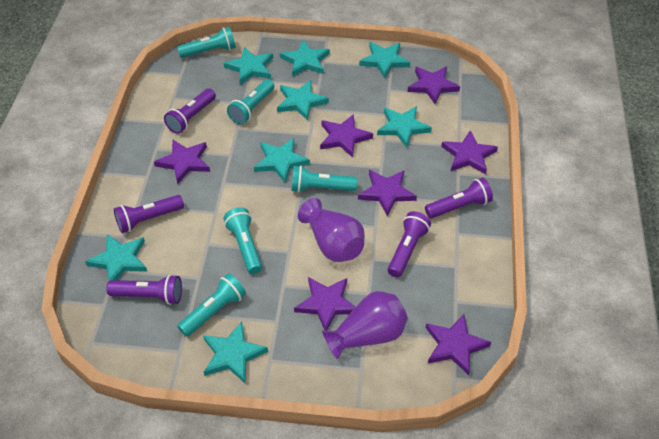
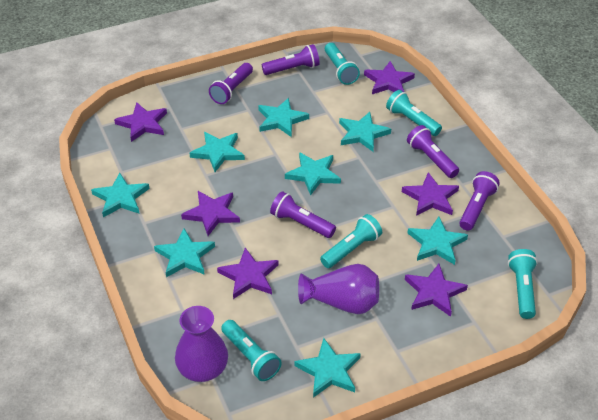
purple star: [154,139,210,184] [294,277,355,331] [320,114,373,158] [358,170,417,216] [407,66,460,104] [426,314,491,375] [441,130,498,174] = 7 -> [114,102,167,142] [181,191,240,236] [217,248,279,299] [364,61,415,94] [402,172,459,216] [405,264,468,317] = 6

